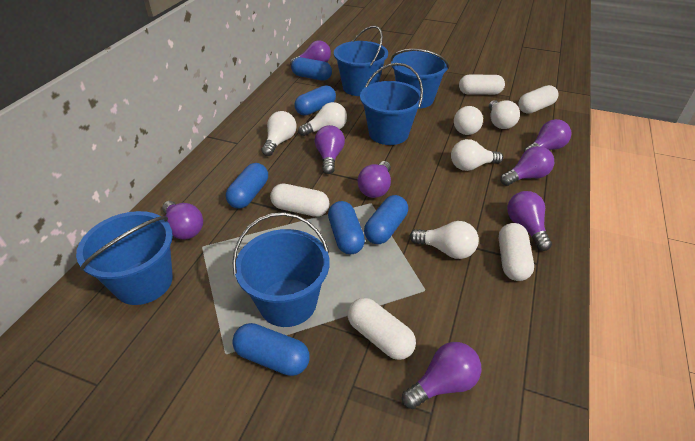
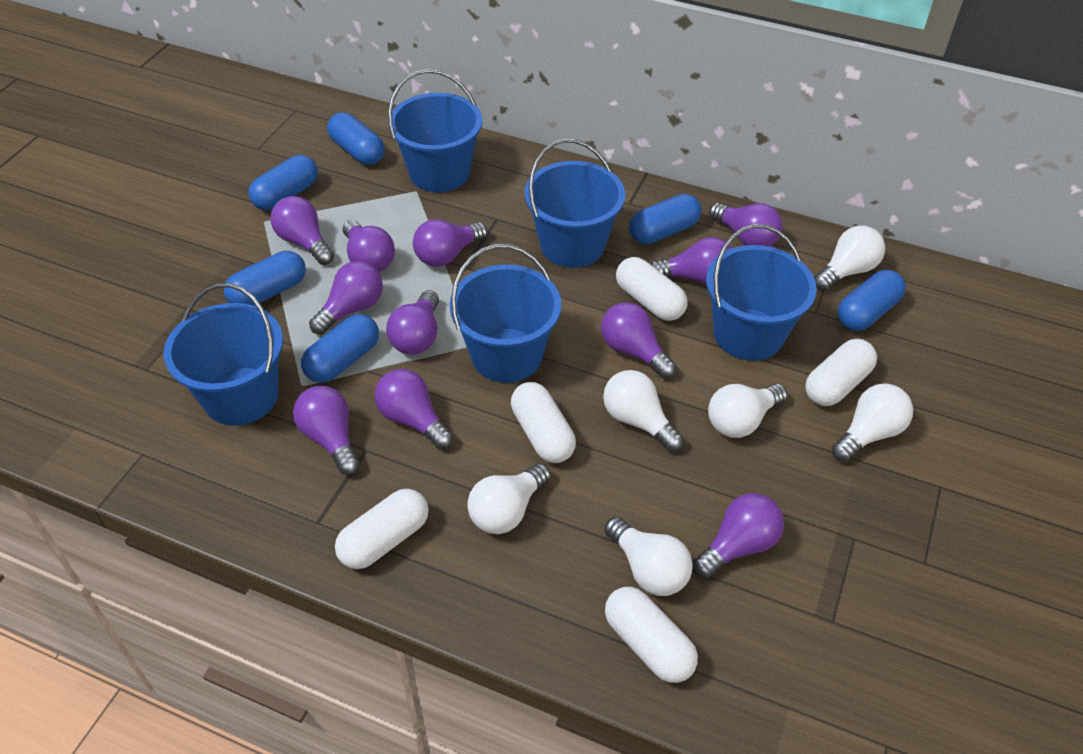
purple light bulb: [162,201,203,240] [290,40,331,65] [315,125,345,174] [358,161,391,198] [402,342,481,409] [500,146,554,186] [507,191,552,251] [524,119,571,152] = 8 -> [271,196,334,265] [293,386,360,475] [309,261,383,335] [343,220,395,272] [374,369,453,449] [386,290,439,355] [413,219,487,267] [601,302,676,379] [650,237,731,284] [692,493,784,579] [709,203,783,247] = 11

